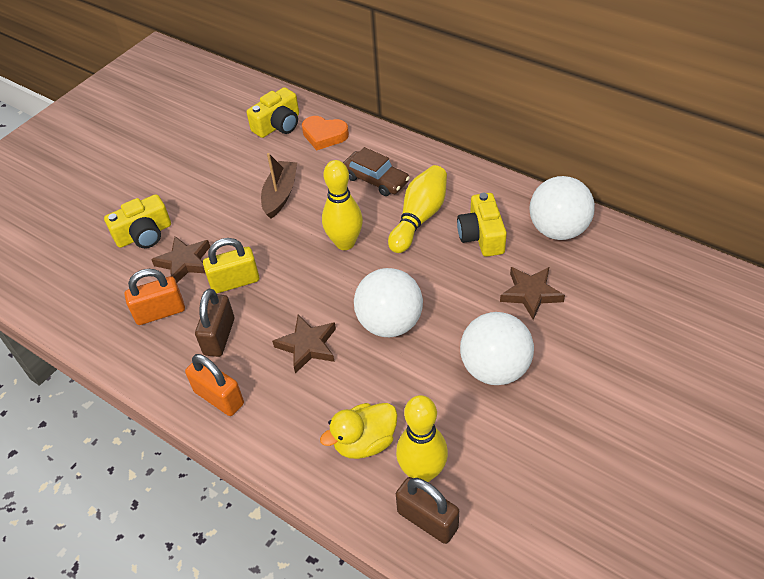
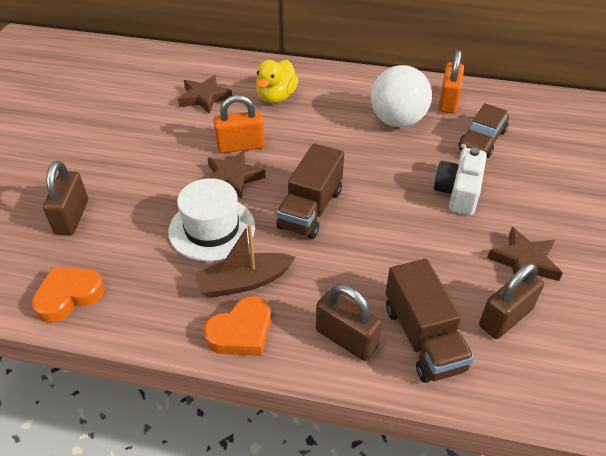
brown padlock: [195,289,234,357] [396,477,459,544] = 2 -> [43,161,88,235] [316,284,382,361] [479,263,544,339] = 3
brown truck: none = 0 -> [276,143,344,239] [386,259,474,383] = 2
orange heart: [302,116,349,150] = 1 -> [31,267,105,323] [204,296,271,356] = 2
white ball: [354,268,423,337] [460,312,534,385] [529,176,595,240] = 3 -> [371,65,432,127] = 1
white camera: none = 0 -> [434,148,487,216] = 1
white hat: none = 0 -> [168,178,255,261] = 1
yellow bowling pin: [322,160,363,250] [388,165,447,253] [396,395,448,482] = 3 -> none = 0
yellow camera: [104,194,171,248] [247,87,299,138] [457,193,507,257] = 3 -> none = 0
yellow padlock: [203,238,259,294] = 1 -> none = 0

